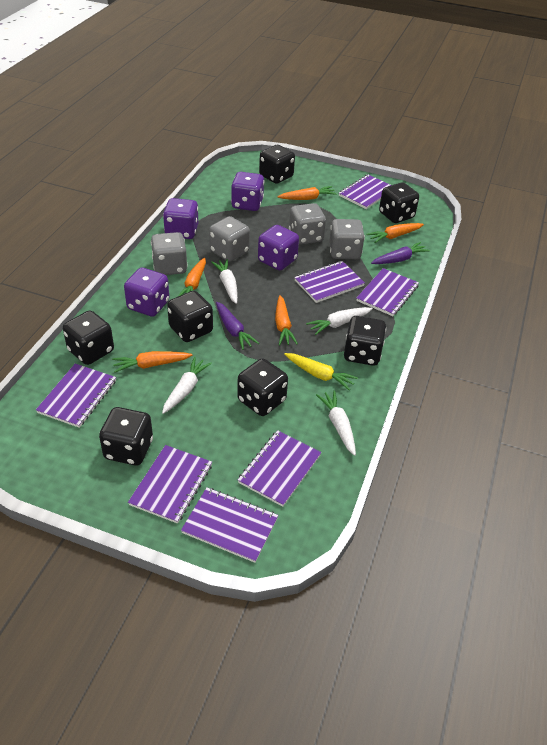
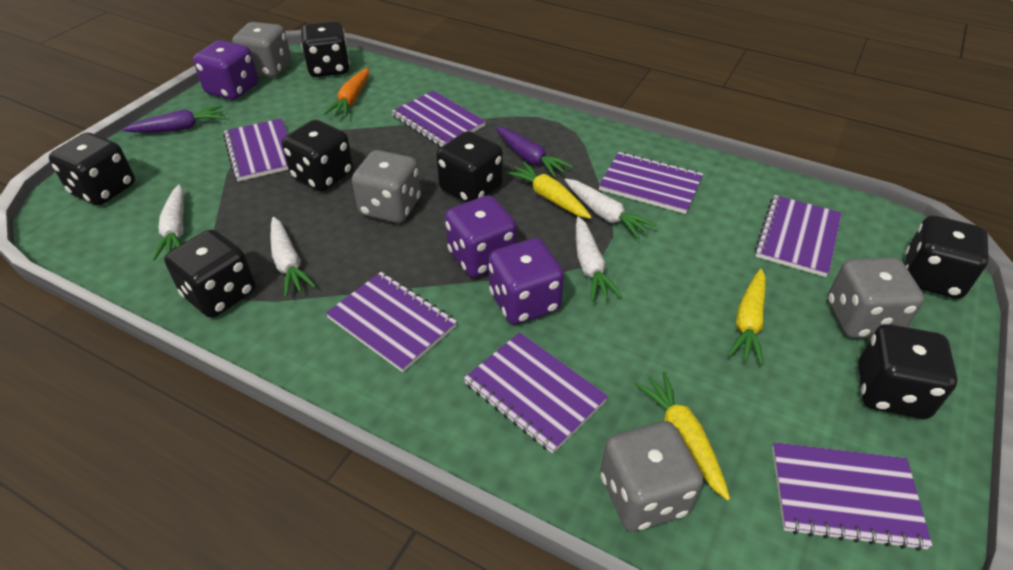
orange carrot: [112,351,192,373] [178,258,206,296] [275,295,298,345] [277,186,337,200] [367,223,424,243] = 5 -> [324,68,369,117] = 1
purple dice: [124,268,169,317] [163,198,198,239] [231,172,264,211] [258,225,299,270] = 4 -> [193,40,258,100] [445,195,517,277] [489,238,564,325] = 3
yellow carrot: [284,353,358,391] = 1 -> [505,161,592,219] [634,371,730,501] [728,269,766,365] = 3

